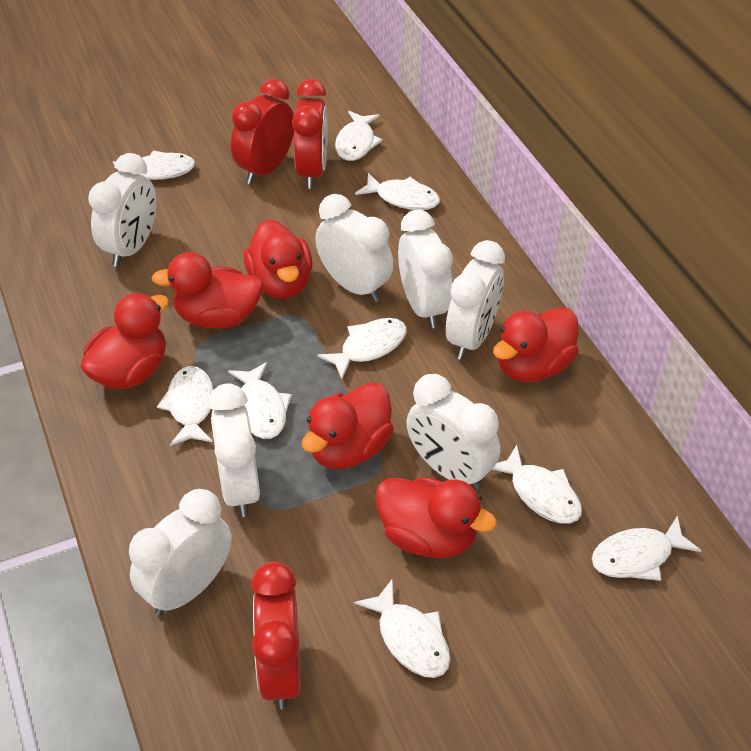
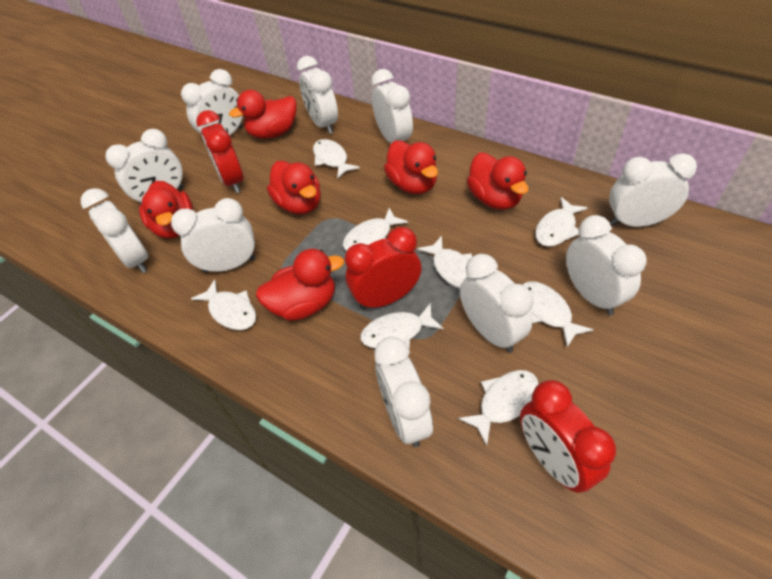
white clock: [88,153,156,267] [129,489,232,616] [208,383,260,517] [315,194,393,302] [398,210,453,328] [406,374,500,490] [446,240,505,360] = 7 -> [81,188,148,273] [106,129,184,205] [171,198,256,273] [181,69,243,136] [297,56,338,134] [371,69,413,143] [374,337,433,447] [460,254,533,353] [566,215,647,315] [609,153,697,227] = 10
white fish: [113,150,195,180] [157,366,213,446] [228,362,292,439] [317,318,407,379] [335,111,383,161] [354,578,450,678] [355,173,440,210] [492,445,582,524] [592,515,702,581] = 9 -> [191,279,256,330] [313,139,360,179] [343,208,408,250] [360,303,444,348] [417,236,472,289] [458,370,539,446] [522,281,594,347] [535,197,588,247] = 8

